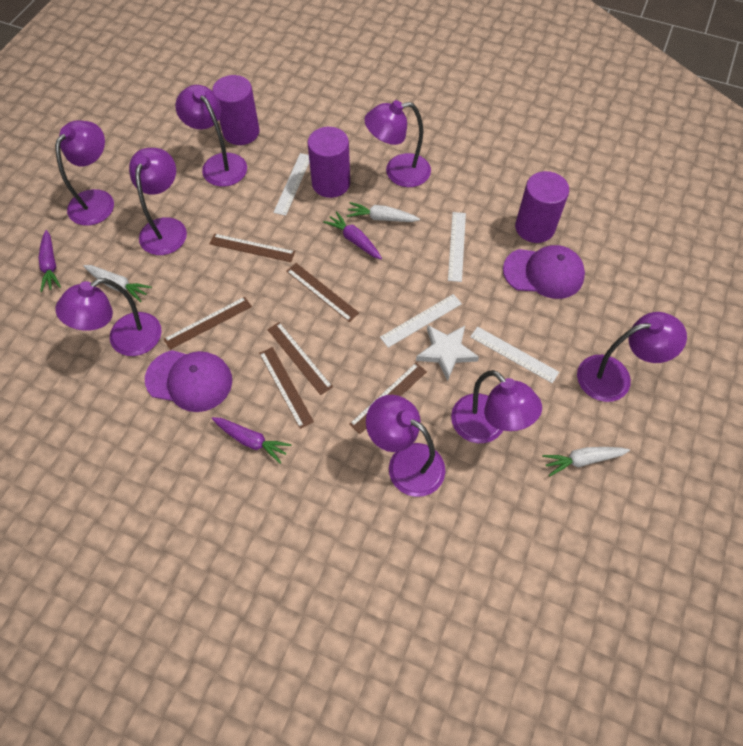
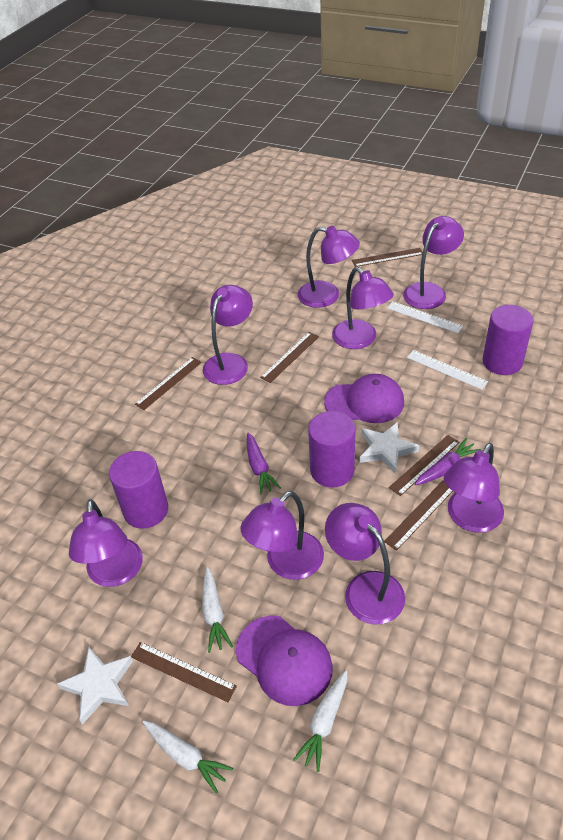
purple carrot: [38,230,61,292] [212,417,291,464] [323,211,382,259] = 3 -> [247,432,281,494] [415,438,482,485] = 2
white ruler: [273,153,309,216] [380,294,462,348] [448,212,466,282] [470,327,559,383] = 4 -> [387,301,463,333] [407,350,488,390] = 2
white star: [416,325,479,381] = 1 -> [57,647,133,724] [360,422,419,474] = 2

